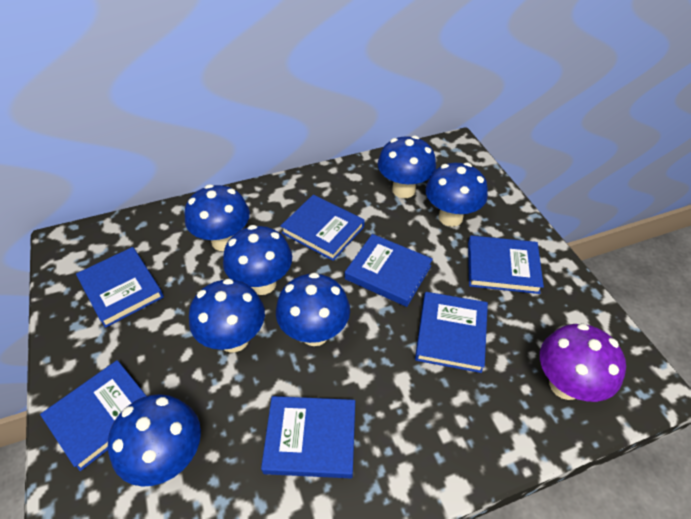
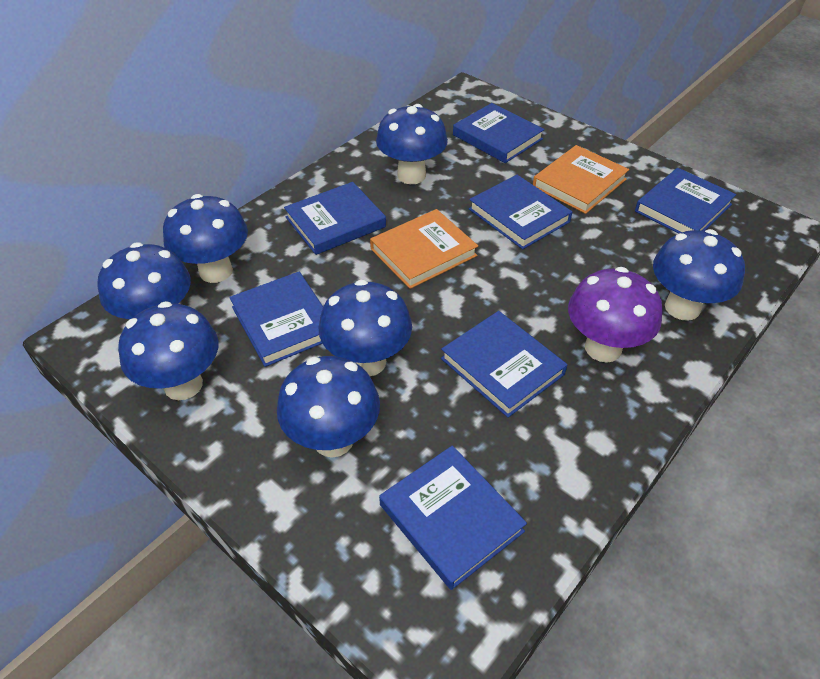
orange book: none = 0 -> [370,209,478,289] [533,145,629,214] = 2

